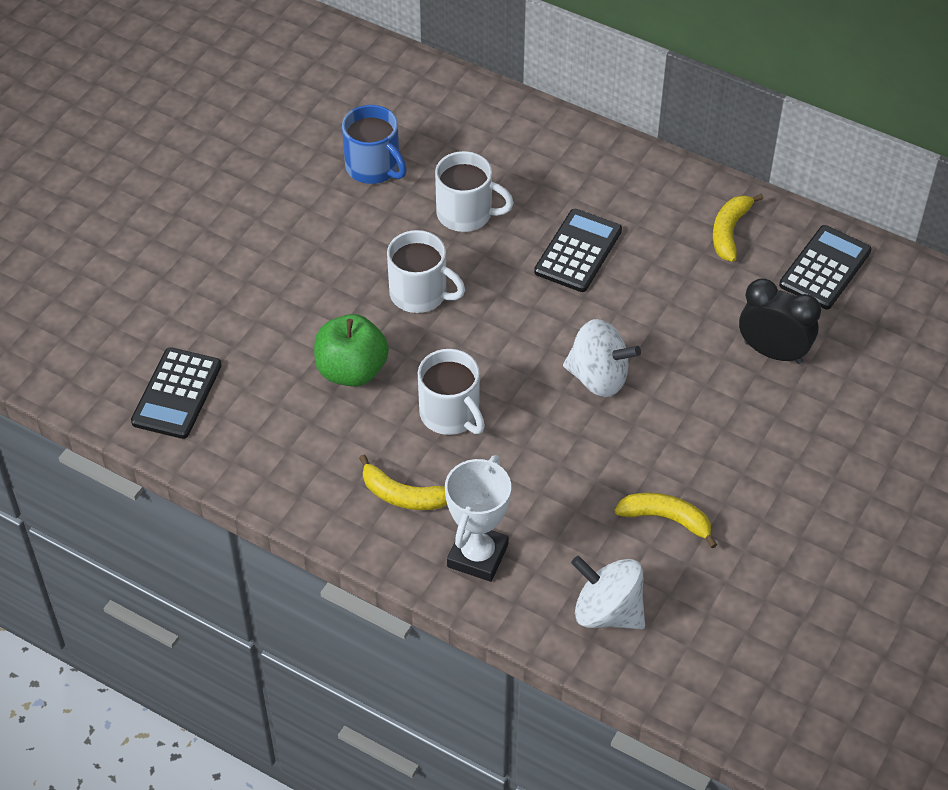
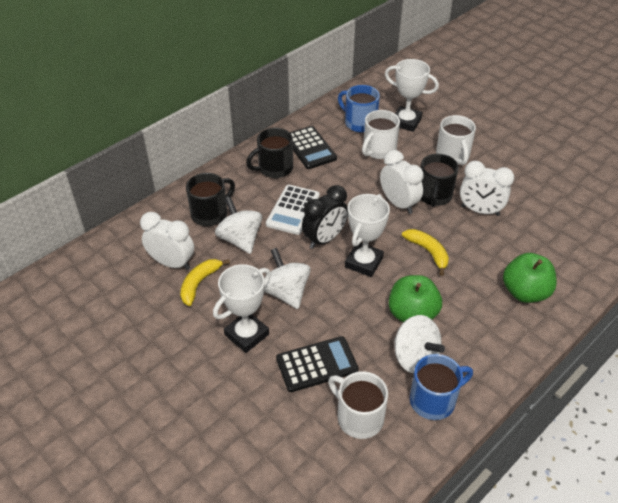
black calculator: [131,347,222,439] [534,209,622,292] [779,225,872,309] = 3 -> [276,336,359,392] [290,126,337,169] = 2
black mug: none = 0 -> [186,173,235,226] [246,128,293,178] [420,153,459,207] = 3
blue mug: [342,105,407,184] = 1 -> [338,85,380,133] [410,354,473,420] = 2
green apple: [314,314,389,387] = 1 -> [389,275,442,323] [503,253,557,303] = 2
white calculator: none = 0 -> [266,185,320,235] = 1
white clock: none = 0 -> [140,212,194,270] [380,150,424,214] [460,161,514,216] = 3
white spinning top: [563,319,641,397] [571,556,645,629] = 2 -> [215,196,262,254] [264,248,311,309] [394,315,445,374] = 3
white trophy: [445,455,511,582] = 1 -> [213,264,271,353] [345,194,390,277] [385,59,439,132] = 3
yellow banana: [359,455,447,510] [614,493,717,548] [713,194,764,262] = 3 -> [180,259,230,306] [402,229,449,276] = 2

